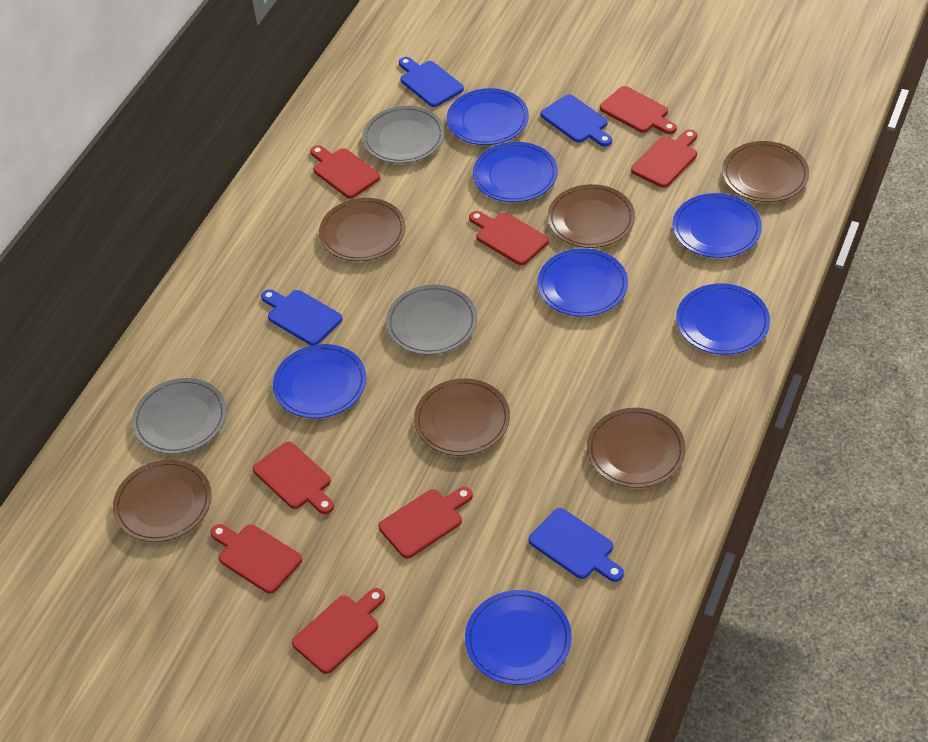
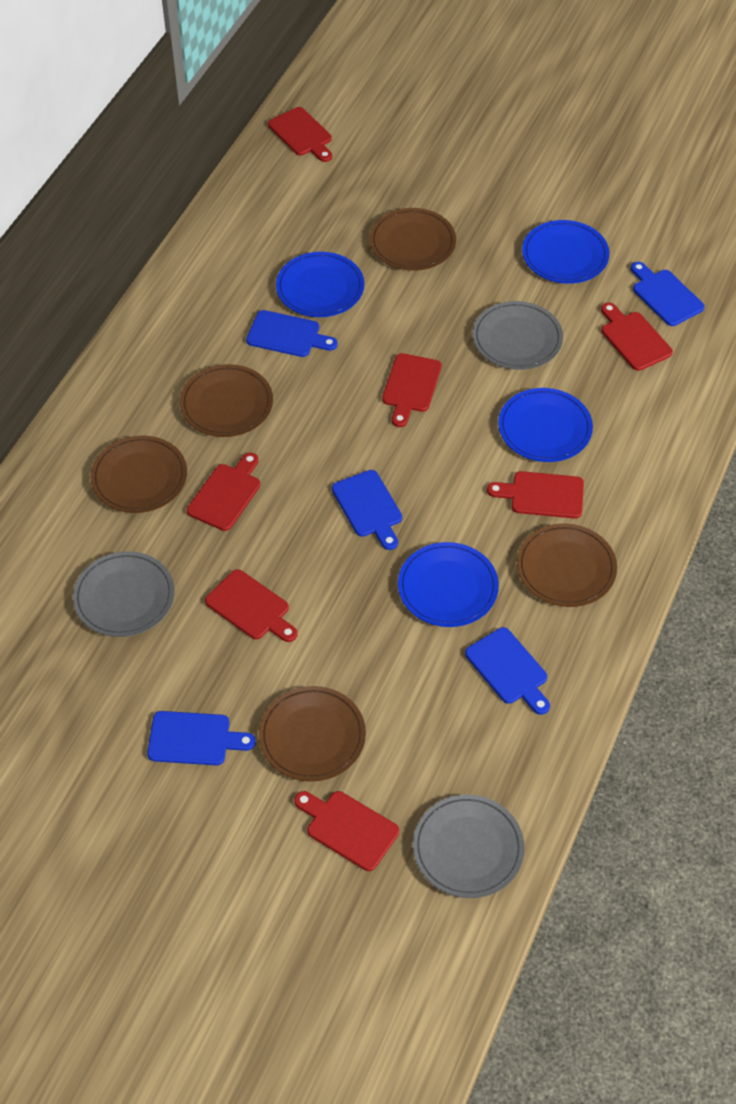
blue cutting board: [261,289,342,346] [399,57,464,107] [529,508,624,582] [541,94,612,147] = 4 -> [147,711,256,765] [246,310,338,357] [332,470,402,550] [465,627,550,715] [631,262,705,326] = 5
blue plate: [273,344,366,418] [447,88,529,145] [465,590,572,685] [473,142,558,202] [537,248,628,317] [673,193,762,258] [676,283,770,355] = 7 -> [276,252,364,317] [398,542,499,627] [498,388,593,462] [522,220,610,284] = 4
brown plate: [113,460,212,542] [319,198,406,261] [414,378,510,456] [547,184,635,248] [587,408,686,488] [722,141,809,202] = 6 -> [91,435,187,513] [180,364,273,437] [259,686,366,782] [370,208,456,271] [517,523,617,607] = 5
red cutting board: [210,524,302,594] [253,441,334,514] [292,588,385,674] [310,145,380,198] [379,487,473,558] [469,211,549,265] [600,86,677,134] [631,129,697,188] = 8 -> [187,453,260,531] [205,569,298,642] [268,107,332,162] [294,791,399,871] [382,353,442,427] [487,471,584,519] [601,303,673,371] = 7

